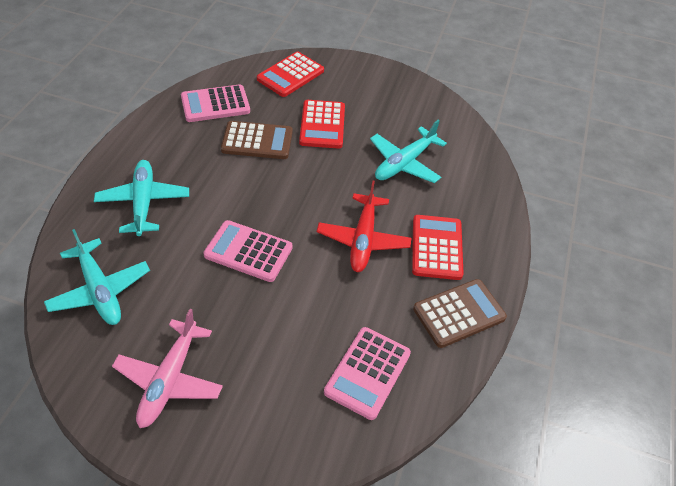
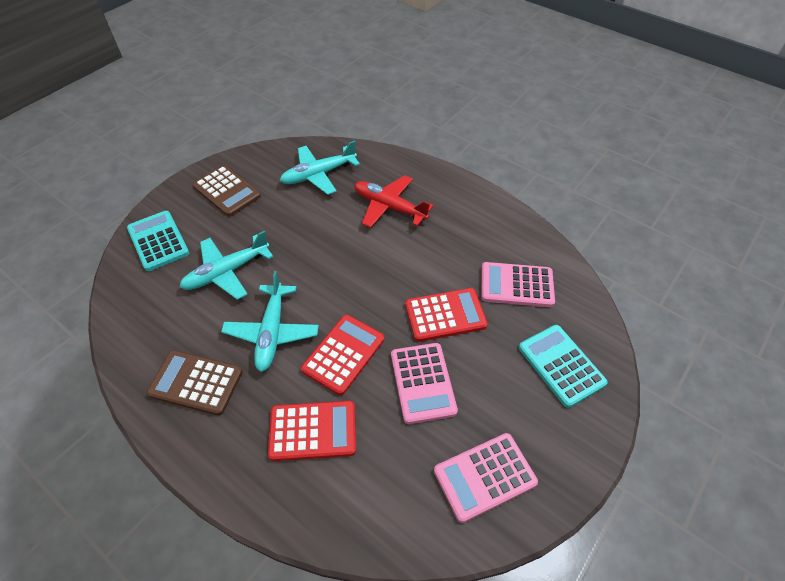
pink plane: [112,309,223,428] = 1 -> none = 0
turquoise calculator: none = 0 -> [127,211,189,271] [519,325,608,408] = 2

